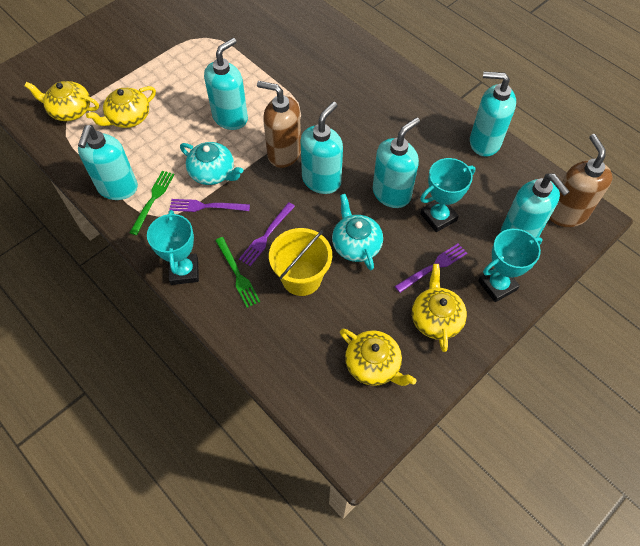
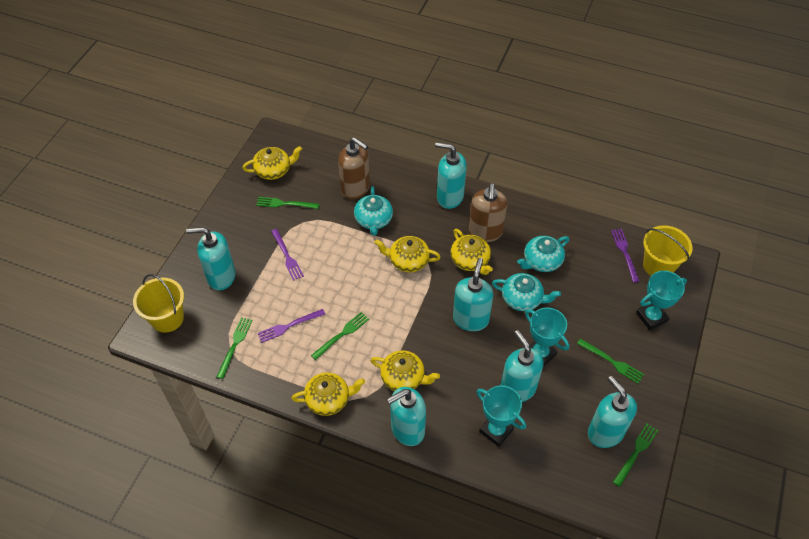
green fork: [129,171,175,235] [215,237,260,308] = 2 -> [217,317,252,379] [256,197,319,209] [311,312,369,360] [577,339,644,384] [613,424,658,487] = 5
turquoise teapot: [180,142,243,185] [332,194,383,270] = 2 -> [354,186,393,236] [492,273,561,311] [517,236,569,272] = 3
yellow bucket: [269,228,332,296] = 1 -> [133,274,184,333] [643,225,693,276] = 2
yellow teapot: [24,81,99,121] [86,86,156,128] [340,328,417,386] [412,264,467,352] = 4 -> [243,146,302,180] [292,372,365,416] [370,350,440,391] [374,236,441,272] [451,229,493,275] = 5

